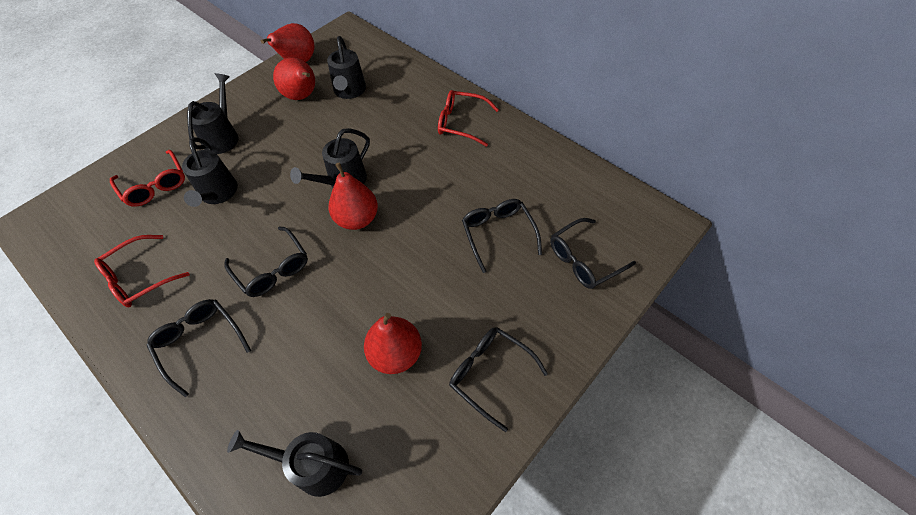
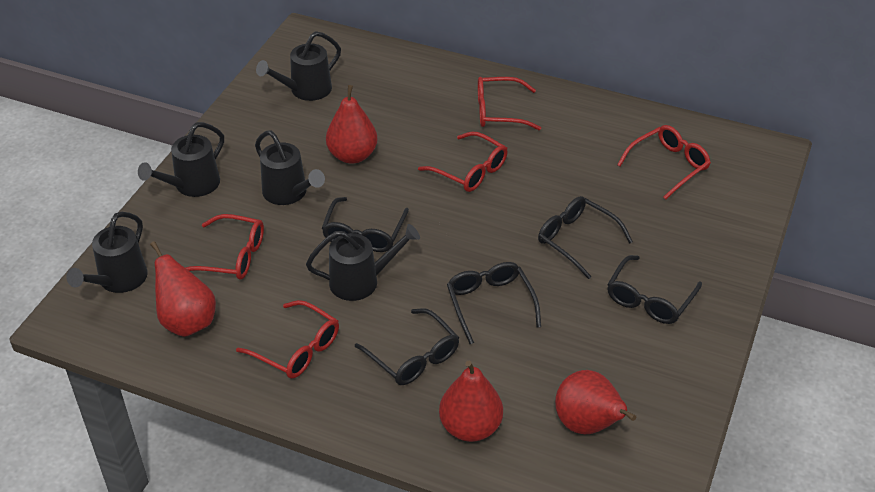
red glasses: [94,235,190,307] [110,150,185,207] [438,90,499,147] = 3 -> [185,214,264,280] [236,300,339,379] [418,132,508,192] [478,77,541,130] [617,125,711,200] = 5

